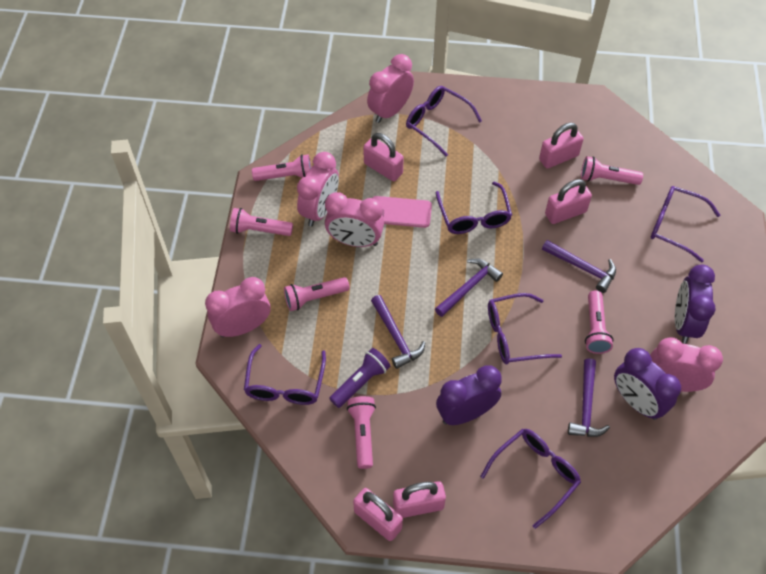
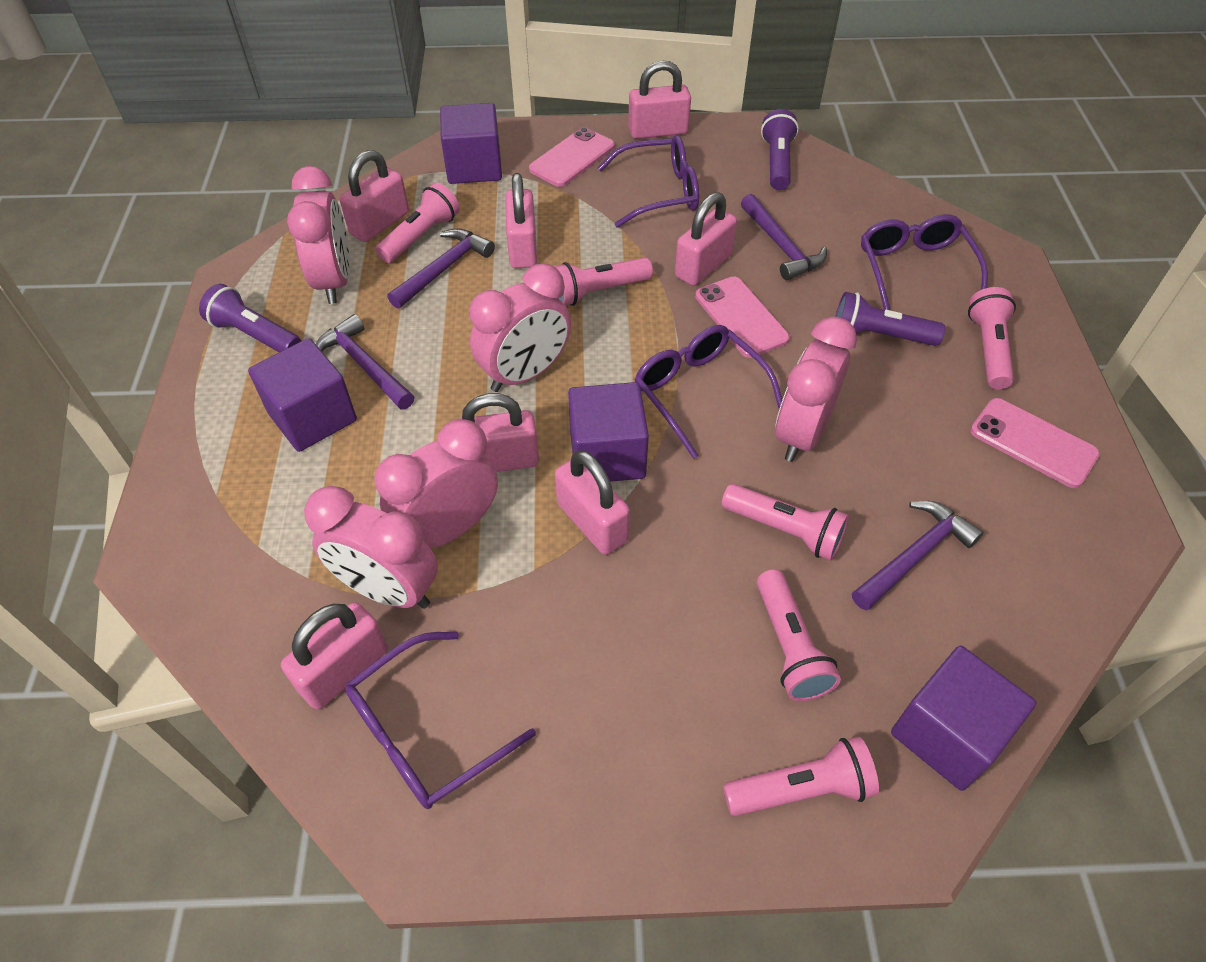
pink padlock: [353,488,403,541] [363,133,404,181] [393,481,446,518] [539,123,584,169] [545,179,592,224] = 5 -> [281,602,388,710] [340,150,409,242] [456,393,539,472] [505,173,537,268] [555,450,630,555] [628,61,691,139] [675,192,737,286] = 7
pink phone: [372,196,432,228] = 1 -> [529,127,615,187] [695,276,790,358] [970,398,1100,488] = 3
purple clock: [436,365,502,425] [614,348,681,420] [675,264,715,344] = 3 -> none = 0
purple cube: none = 0 -> [248,338,357,452] [440,103,502,184] [568,382,649,482] [891,646,1036,791] = 4
purple flashlight: [329,348,390,408] = 1 -> [199,284,301,352] [761,109,799,190] [835,292,945,346] = 3
purple glasses: [244,344,326,405] [406,86,482,157] [436,182,512,234] [480,429,581,529] [488,293,562,364] [650,186,720,262] = 6 -> [345,631,536,809] [598,135,699,228] [634,325,782,459] [861,214,988,311] = 4

